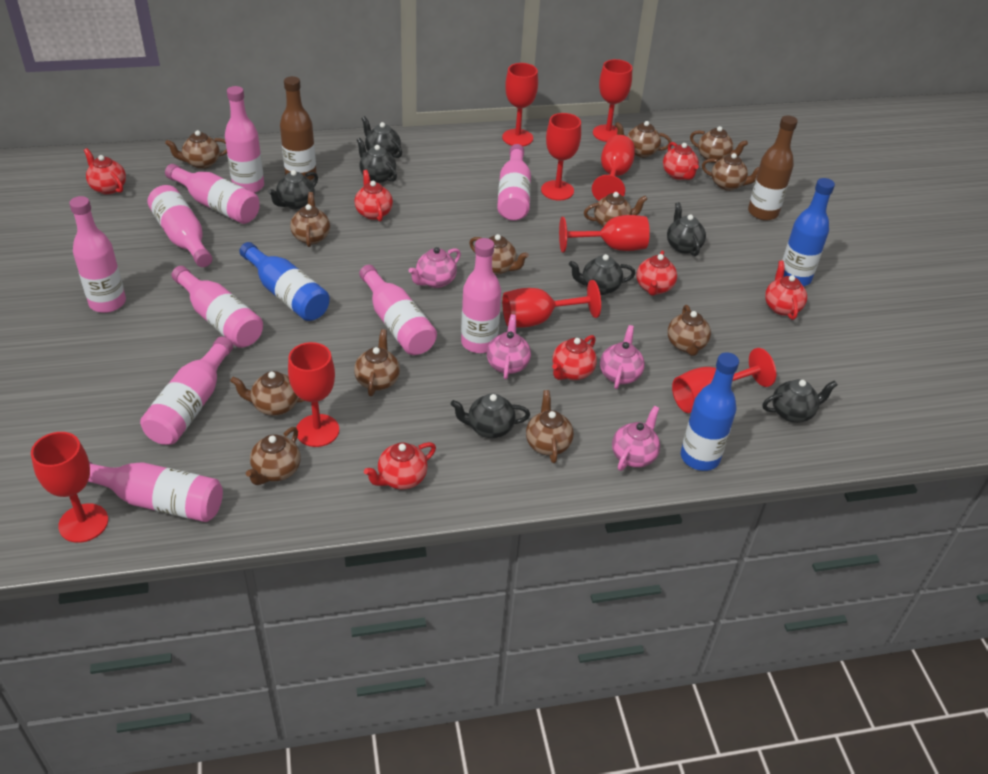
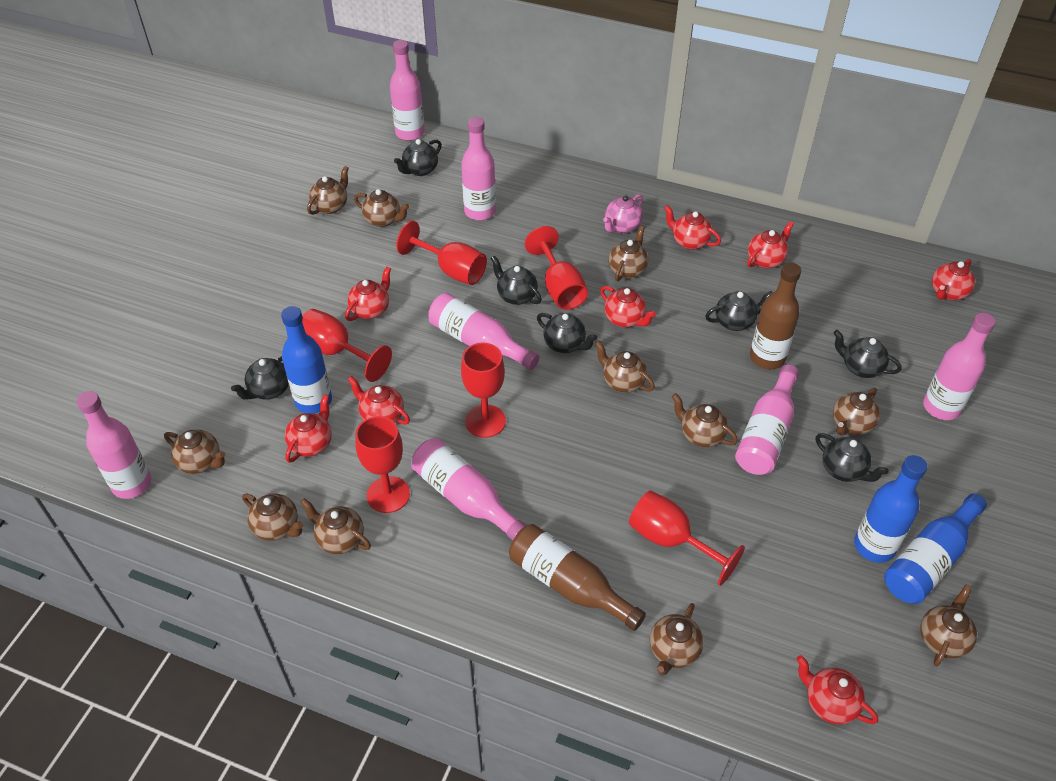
brown teapot: [165,130,227,169] [230,371,304,416] [246,427,300,485] [290,192,330,247] [354,329,400,396] [469,234,529,275] [526,390,574,463] [584,192,647,227] [615,121,672,158] [667,305,711,356] [690,126,748,163] [702,153,759,191] = 12 -> [164,430,225,474] [242,493,303,541] [300,498,371,554] [307,166,349,215] [354,189,409,227] [595,340,655,393] [609,226,648,281] [650,603,704,675] [672,393,738,447] [833,387,880,435] [920,584,977,666] = 11
pink bottle: [69,196,126,313] [88,462,223,522] [140,336,233,445] [147,185,212,267] [165,164,260,224] [171,266,263,348] [225,86,264,193] [359,265,437,355] [461,238,501,353] [497,144,531,221] = 10 -> [76,391,152,499] [390,40,425,141] [411,438,527,541] [428,293,540,370] [461,117,496,221] [735,365,799,475] [923,313,996,420] = 7
pink teapot: [408,247,461,288] [487,314,531,379] [600,325,645,389] [612,406,660,471] = 4 -> [603,194,643,233] = 1
red goblet: [31,432,108,543] [288,342,339,447] [502,63,538,146] [502,280,601,328] [541,113,581,200] [559,215,650,253] [592,135,635,201] [593,59,632,142] [672,348,776,413] = 9 -> [302,309,392,382] [355,416,410,513] [396,221,487,285] [461,343,506,438] [525,226,588,310] [629,490,745,586] = 6
red teapot: [84,148,126,195] [354,170,393,222] [364,442,436,490] [552,335,597,380] [636,251,677,296] [663,142,699,180] [765,261,807,320] = 7 -> [285,394,332,463] [345,267,391,321] [347,376,410,425] [600,286,656,327] [664,205,721,250] [747,221,794,269] [796,655,878,724] [932,259,975,300] = 8

